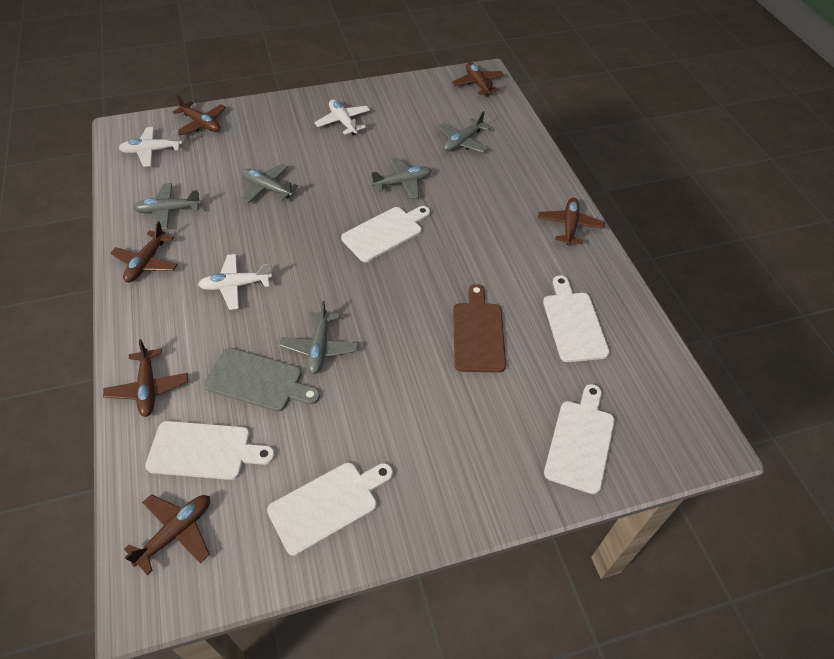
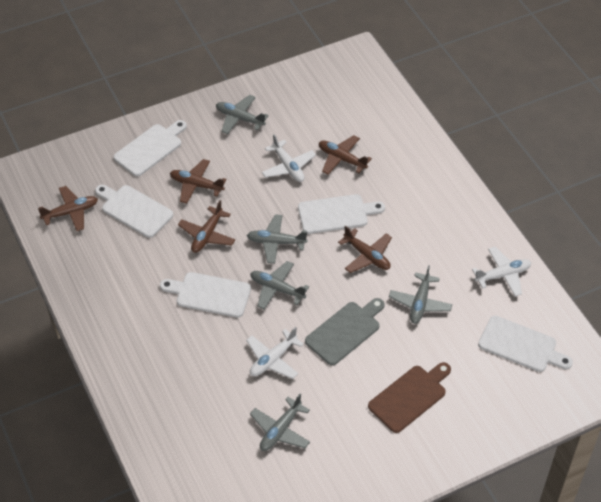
brown plane: [103,339,188,417] [111,221,178,282] [124,494,210,575] [173,95,226,135] [452,63,504,97] [538,198,605,245] = 6 -> [38,186,98,231] [170,159,226,204] [178,200,235,253] [319,135,372,175] [338,225,392,273] = 5

